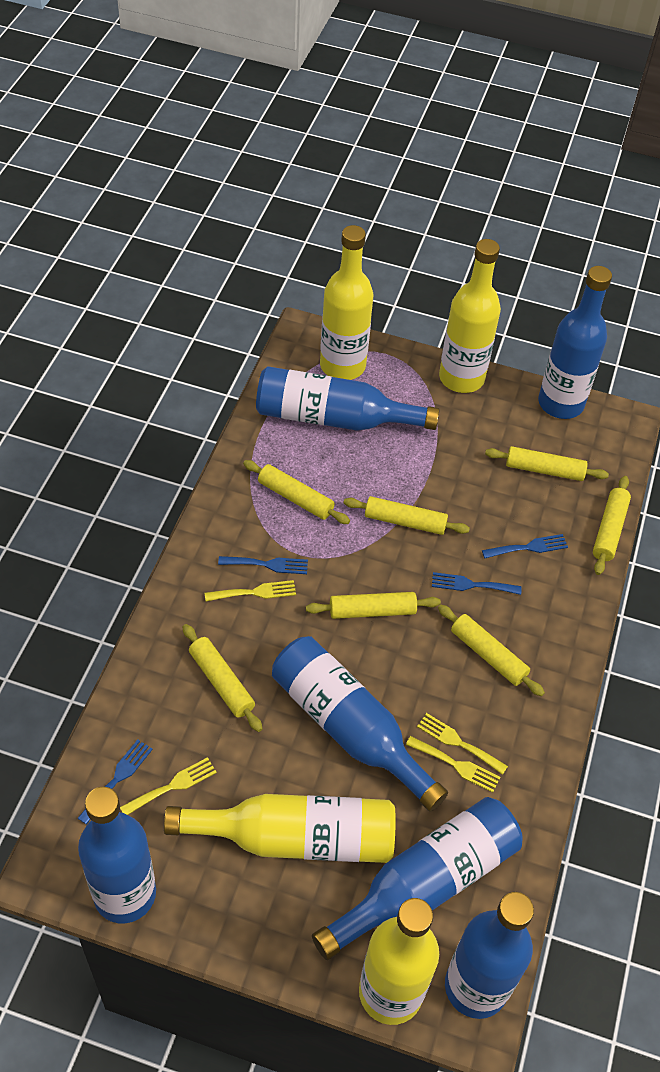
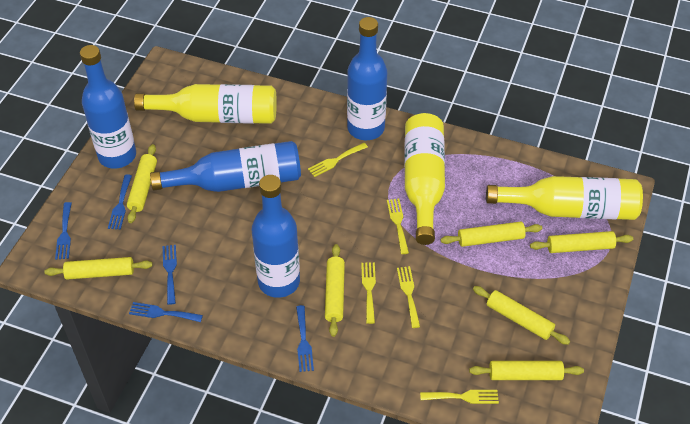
blue bottle: [78,787,156,923] [256,366,440,431] [272,636,448,812] [312,797,523,960] [445,892,534,1019] [538,266,612,419] = 6 -> [80,45,136,168] [150,141,301,192] [251,175,300,298] [347,17,387,140] = 4
blue fork: [78,740,153,825] [218,556,308,574] [432,572,522,595] [482,534,568,558] = 4 -> [55,202,72,260] [108,175,132,230] [129,302,203,322] [163,245,177,305] [296,305,314,372] = 5
yellow bottle: [164,794,396,863] [320,225,373,380] [359,898,439,1025] [439,239,501,393] = 4 -> [134,84,277,124] [404,113,445,245] [486,176,643,220] = 3
yellow fork: [120,757,217,815] [205,580,296,601] [406,736,500,793] [417,713,508,775] = 4 -> [308,143,368,177] [361,262,376,324] [387,199,409,254] [397,266,420,328] [420,390,499,404] = 5

